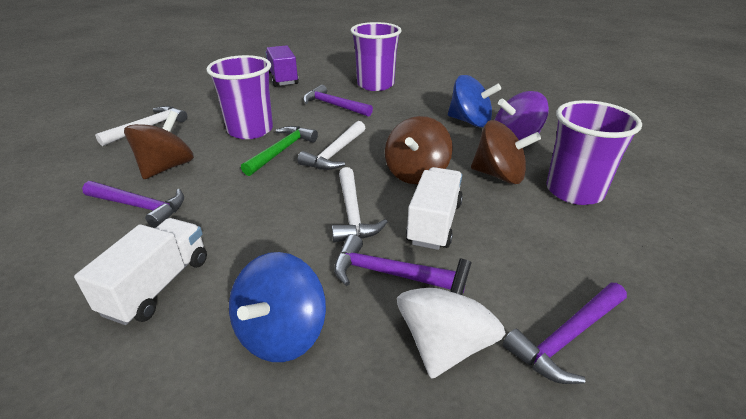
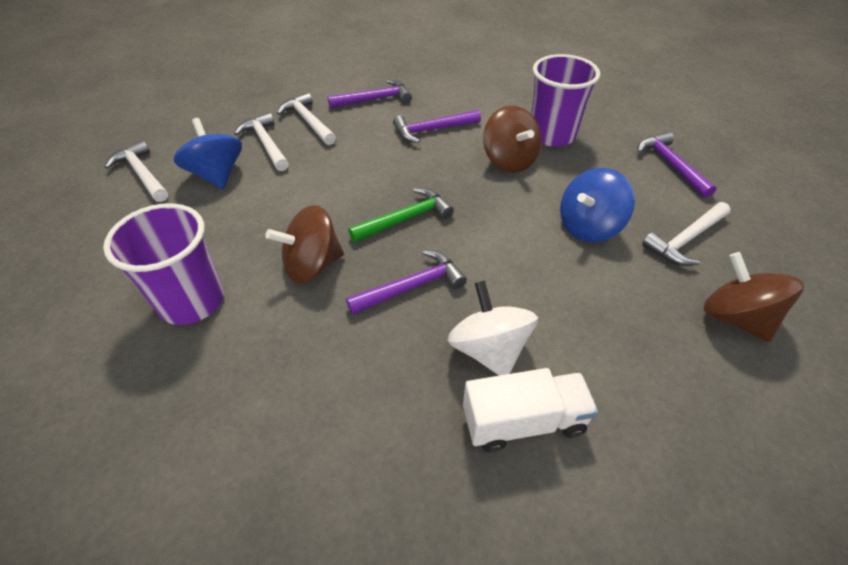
purple cup: [206,55,273,139] [351,22,401,91] [547,100,642,205] = 3 -> [103,203,224,325] [531,54,600,147] = 2
purple spinning top: [495,91,549,140] = 1 -> none = 0
purple truck: [265,45,299,87] = 1 -> none = 0
white hammer: [95,106,187,146] [297,121,365,170] [332,167,387,243] = 3 -> [105,140,168,202] [234,112,289,171] [277,92,336,145] [642,202,731,266] = 4
white truck: [74,218,207,325] [406,167,463,250] = 2 -> [463,368,598,452] = 1

